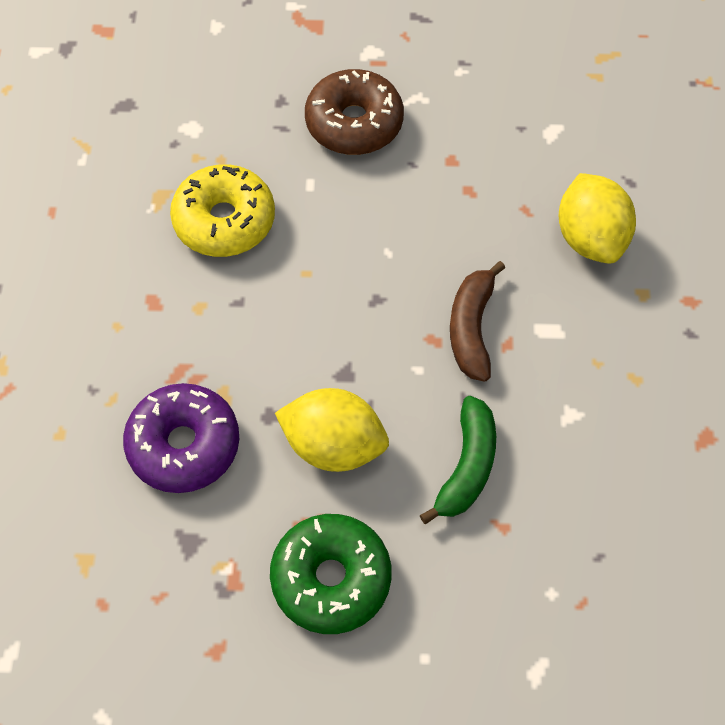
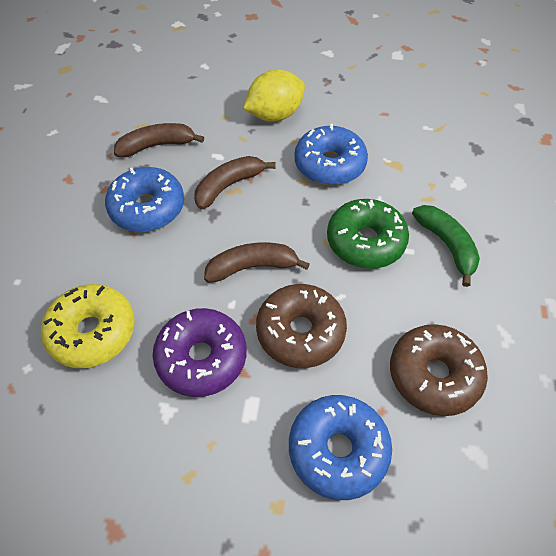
blue donut: none = 0 -> [105,167,184,232] [289,395,392,500] [294,124,368,185] = 3
brown banana: [450,261,505,382] = 1 -> [114,123,204,157] [194,156,276,209] [204,242,310,283] = 3
brown donut: [305,69,404,155] = 1 -> [256,284,347,368] [390,324,488,416] = 2
yellow lemon: [275,388,389,472] [559,173,636,264] = 2 -> [243,69,305,122] = 1

